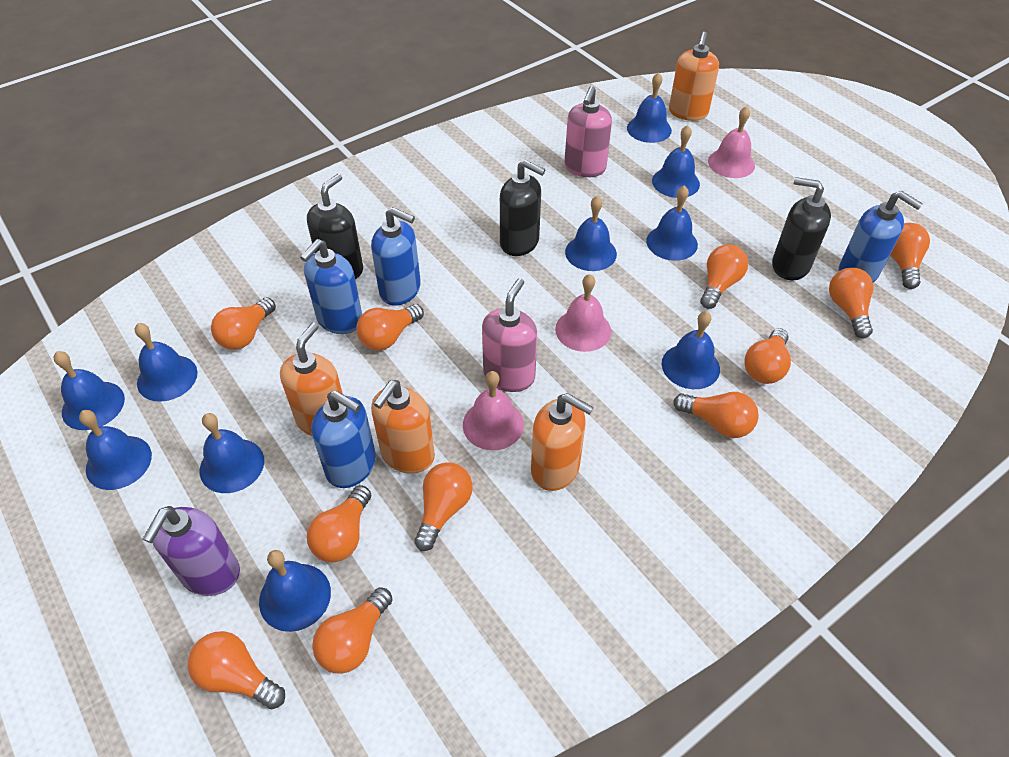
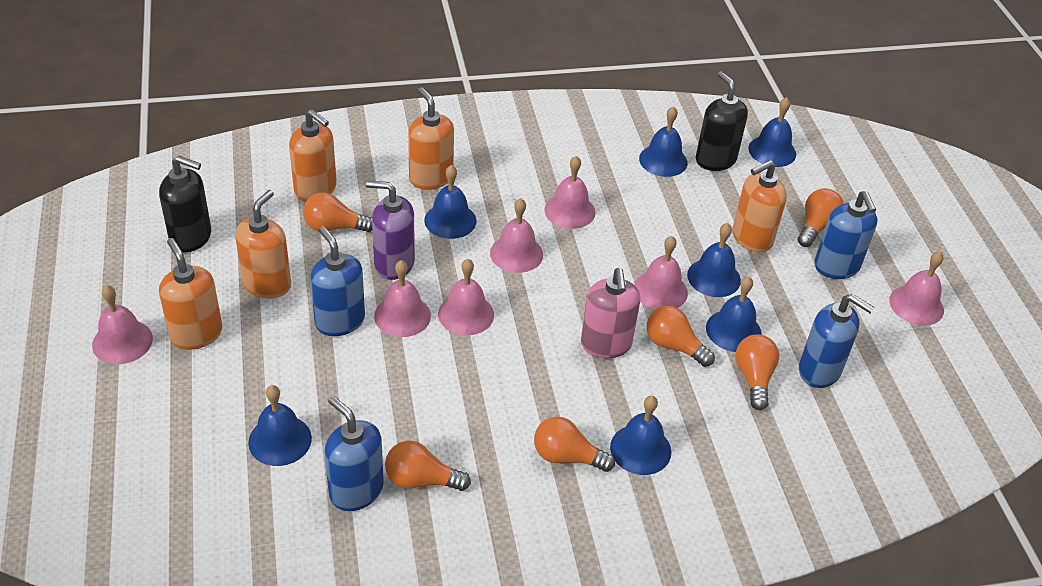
black soap dispenser: [307,174,363,279] [500,159,545,256] [772,177,831,280] = 3 -> [159,156,211,253] [696,71,748,171] = 2
blue bell: [54,351,125,430] [79,410,152,490] [135,323,198,402] [200,413,264,493] [259,550,331,632] [565,196,617,271] [627,72,672,143] [646,185,698,261] [652,125,700,198] [662,311,720,389] = 10 -> [248,385,312,466] [424,165,476,239] [610,396,671,475] [639,106,688,177] [687,223,741,297] [706,276,762,352] [748,97,796,167] = 7
orange light bulb: [188,631,285,709] [211,297,276,350] [307,485,371,562] [312,587,393,674] [356,304,424,351] [414,462,473,551] [674,392,759,438] [700,244,748,309] [744,328,791,384] [829,267,873,338] [890,223,930,289] = 11 -> [303,193,372,232] [385,441,471,491] [534,416,615,472] [647,306,715,367] [735,334,779,410] [798,188,844,247] = 6
orange soap dispenser: [280,322,343,436] [371,380,435,474] [531,393,594,491] [669,32,719,121] = 4 -> [159,238,222,350] [235,190,291,299] [289,110,337,202] [408,87,454,190] [732,160,787,252] = 5
pink bell: [463,371,524,450] [555,274,611,352] [708,106,755,178] = 3 -> [92,285,153,364] [374,260,431,337] [438,259,494,335] [490,198,543,273] [544,156,596,229] [634,236,688,309] [889,251,944,326] = 7
pink soap dispenser: [482,278,537,392] [564,86,612,177] = 2 -> [581,268,640,358] = 1

